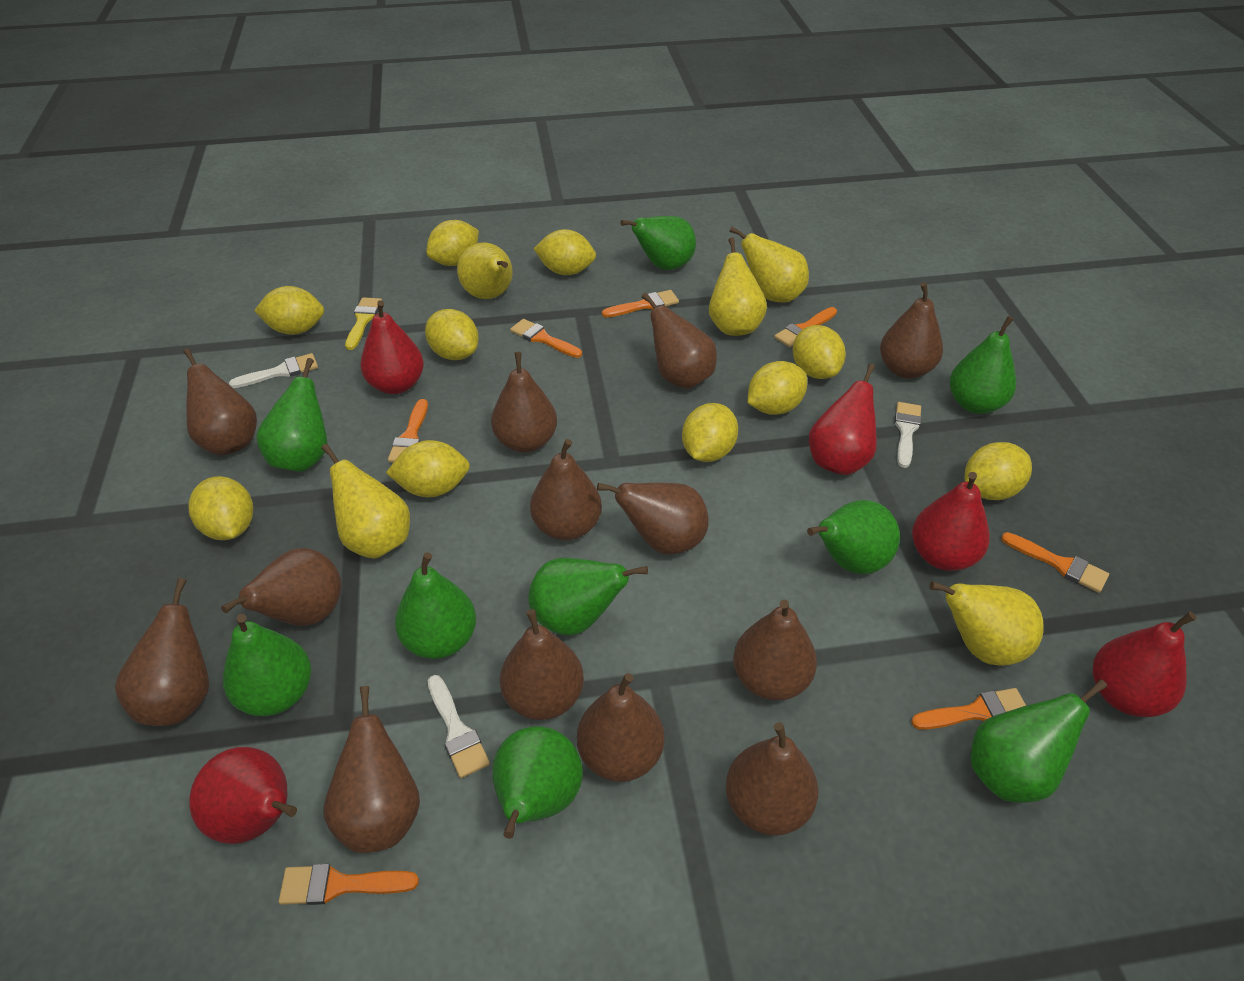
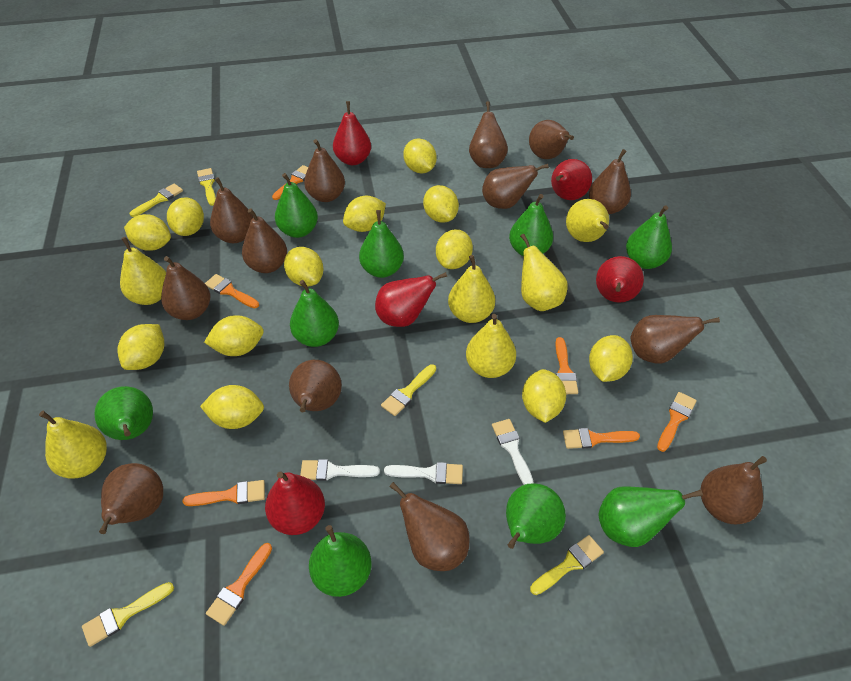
yellow brush: [345,297,382,350] = 1 -> [82,582,174,647] [130,183,183,217] [197,168,216,206] [381,364,436,416] [530,535,604,595] = 5
yellow lemon: [189,476,253,540] [254,286,324,335] [386,440,470,497] [425,309,479,360] [426,220,479,266] [534,229,596,275] [682,403,738,462] [748,361,807,415] [793,325,846,379] [965,442,1032,500] = 10 -> [117,324,165,370] [124,214,171,251] [167,197,204,236] [200,385,264,429] [204,315,264,356] [284,247,324,286] [343,196,386,232] [403,139,437,173] [423,185,459,223] [436,229,473,269] [522,369,566,423] [589,335,633,382] = 12
yellow pear: [321,444,410,559] [457,242,513,299] [709,237,767,336] [729,227,809,302] [929,581,1044,666] = 5 -> [39,411,107,478] [120,237,166,305] [448,255,495,323] [466,314,516,378] [520,234,568,311] [566,199,609,242] = 6

